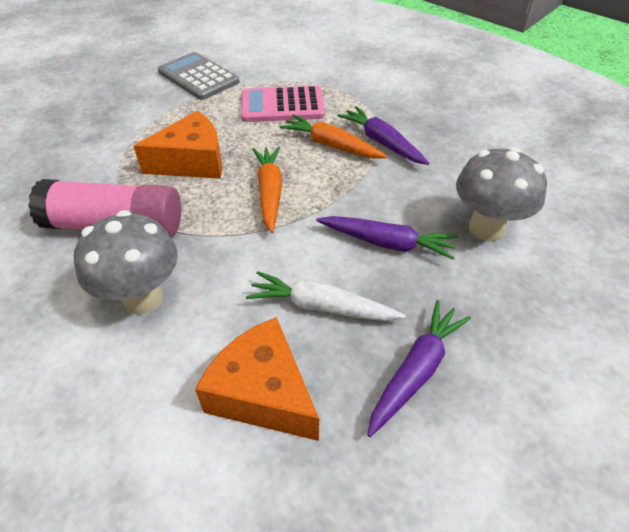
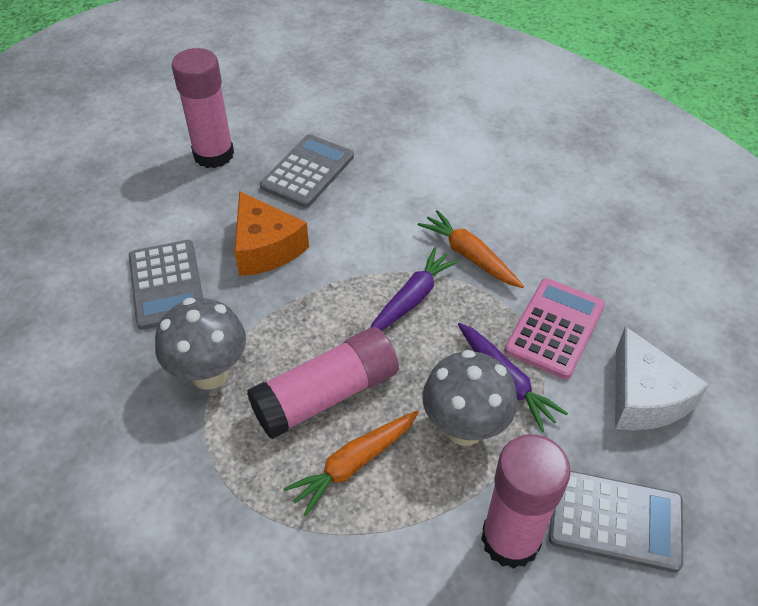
grey calculator: [158,52,240,100] = 1 -> [129,240,203,330] [260,134,354,208] [549,471,683,573] = 3
orange cheese: [134,111,222,179] [195,317,319,441] = 2 -> [234,191,309,276] = 1
pink glue stick: [28,179,181,237] = 1 -> [171,48,234,168] [247,327,399,439] [481,434,571,569] = 3
purple carrot: [316,216,458,260] [338,106,429,165] [368,300,471,437] = 3 -> [370,247,459,331] [458,323,568,432] = 2
white carrot: [246,271,406,321] = 1 -> none = 0
white cheese: none = 0 -> [615,326,709,430] = 1

